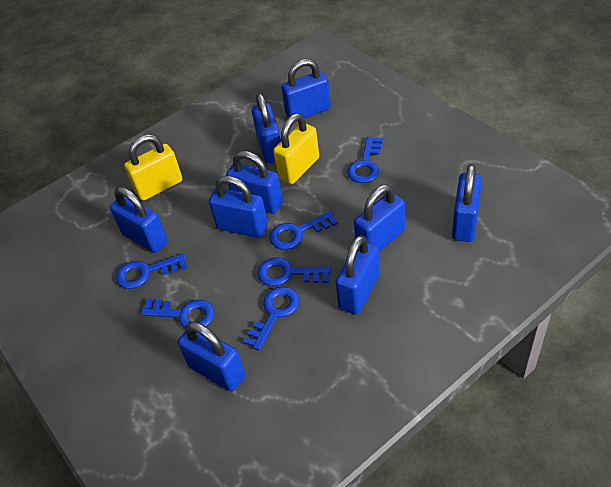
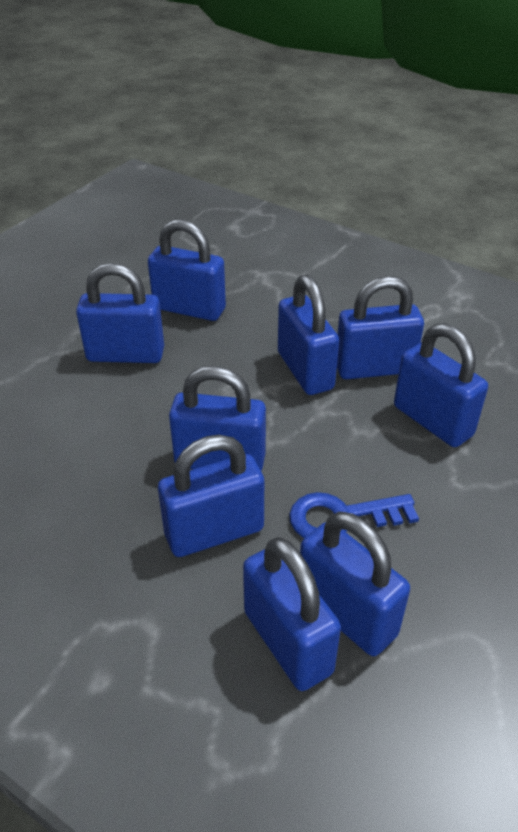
blue key: [116,253,187,289] [141,299,214,328] [243,286,300,350] [257,258,331,286] [269,211,338,250] [347,137,383,183] = 6 -> [289,492,419,538] = 1
yellow padlock: [124,134,183,201] [273,113,319,184] = 2 -> none = 0

